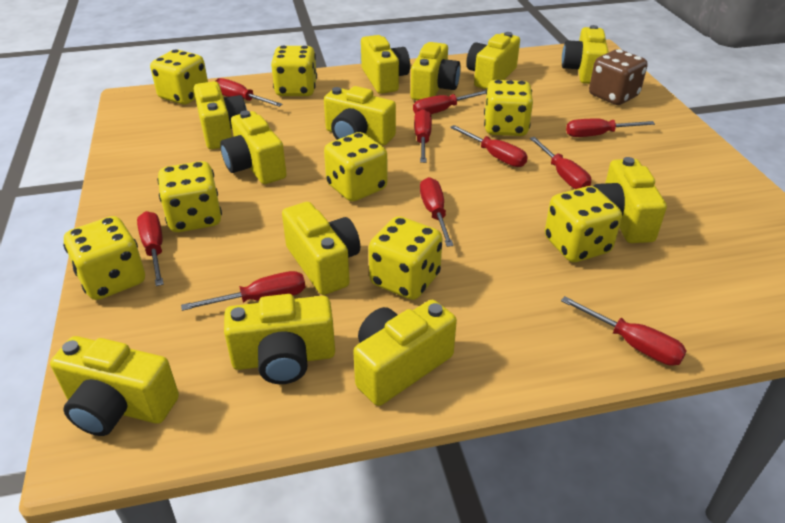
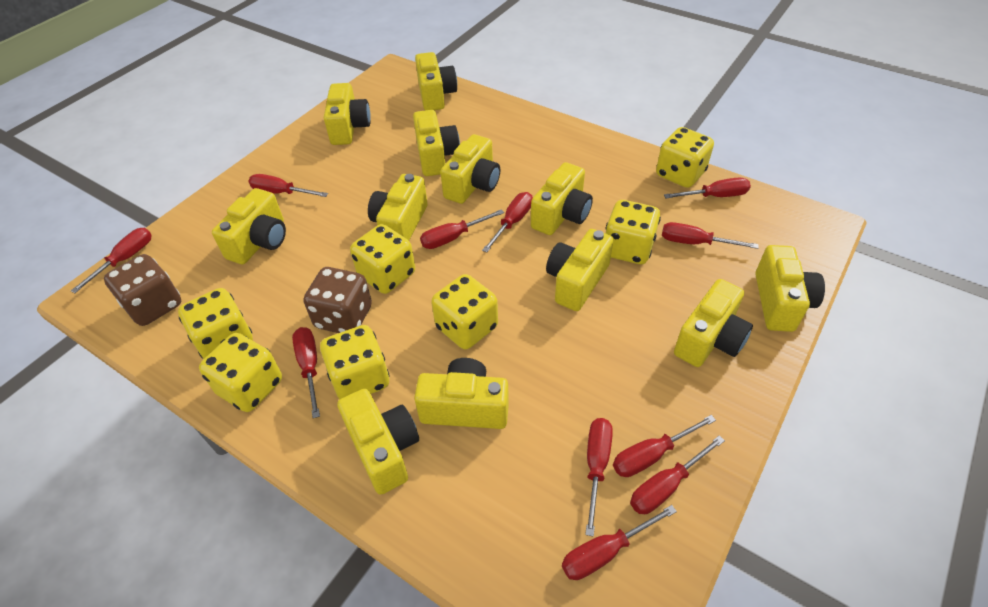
brown dice: [589,49,648,105] = 1 -> [104,254,181,326] [304,267,372,333] = 2
red screwdriver: [137,211,164,286] [181,271,305,311] [216,78,283,107] [413,90,486,114] [414,109,432,163] [420,177,454,247] [450,125,528,167] [530,137,591,189] [561,296,687,366] [566,119,655,137] = 10 -> [71,228,152,293] [248,174,328,197] [292,327,320,418] [420,209,504,249] [482,192,533,252] [562,505,677,580] [585,418,613,537] [613,415,716,477] [630,435,725,514] [662,222,759,249] [664,178,751,198] = 11
yellow dice: [63,216,145,300] [150,49,208,105] [157,161,222,232] [271,46,317,96] [324,132,388,202] [369,216,443,300] [484,80,533,136] [545,186,622,262] = 8 -> [178,288,253,359] [199,333,282,412] [320,325,390,399] [350,224,415,294] [431,274,498,349] [606,200,661,264] [656,127,714,188] = 7

